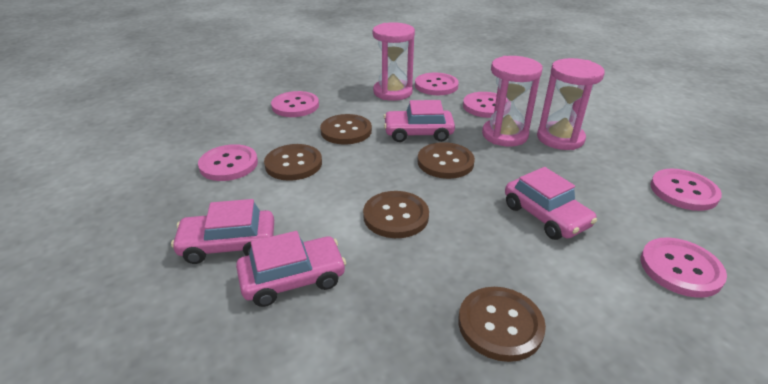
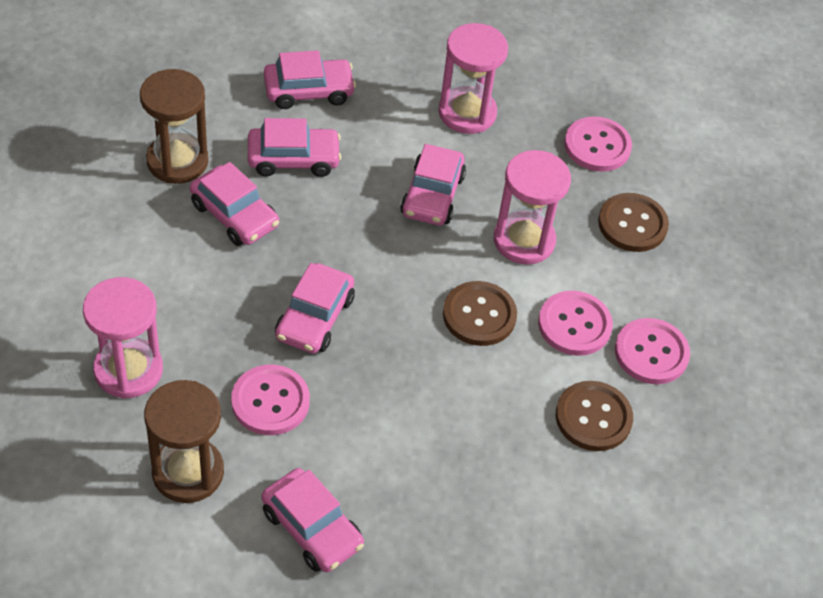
brown button: [264,144,322,181] [320,114,372,145] [363,191,429,238] [418,142,475,179] [458,287,546,362] = 5 -> [443,281,517,346] [556,381,633,451] [598,193,669,252] = 3
brown hourglass: none = 0 -> [140,69,208,184] [144,380,224,503] = 2
pink button: [198,144,258,181] [271,91,319,117] [415,73,459,95] [463,92,508,118] [641,237,727,298] [650,169,722,211] = 6 -> [231,365,310,435] [538,291,613,356] [564,116,632,172] [615,318,690,384] = 4
pink car: [171,199,274,264] [236,231,346,307] [383,100,455,142] [505,167,597,240] = 4 -> [190,162,279,246] [248,118,342,177] [262,468,364,572] [264,50,356,109] [275,263,355,354] [400,144,466,225] = 6

